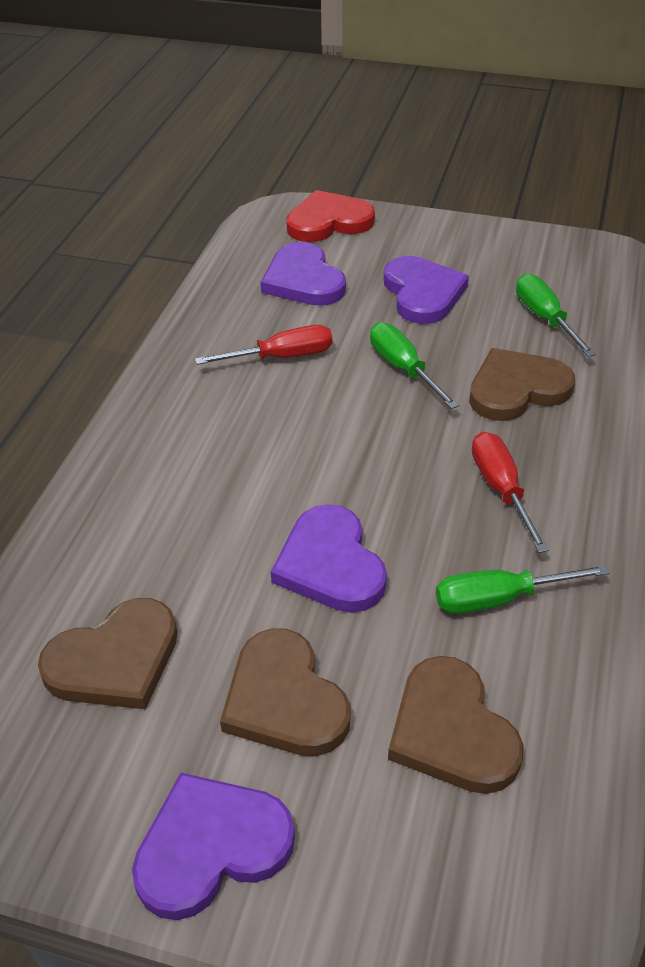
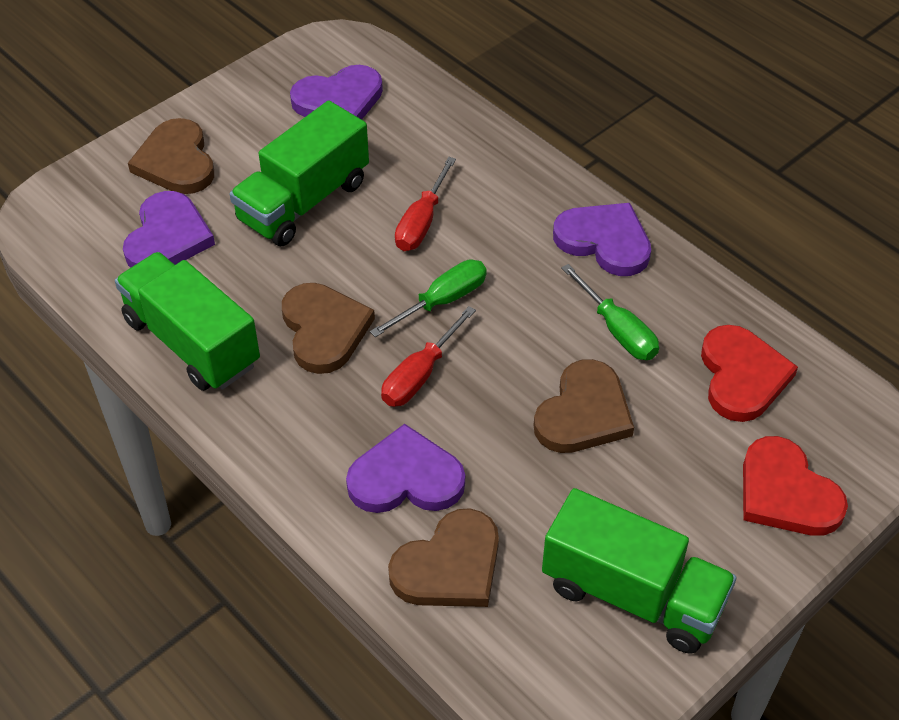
green screwdriver: [370,322,459,409] [436,564,610,614] [516,274,596,357] = 3 -> [370,260,487,337] [561,264,659,360] = 2
green truck: none = 0 -> [115,252,260,391] [230,101,369,246] [542,488,737,654] = 3
red heart: [286,190,375,242] = 1 -> [701,325,798,422] [743,436,848,536] = 2

